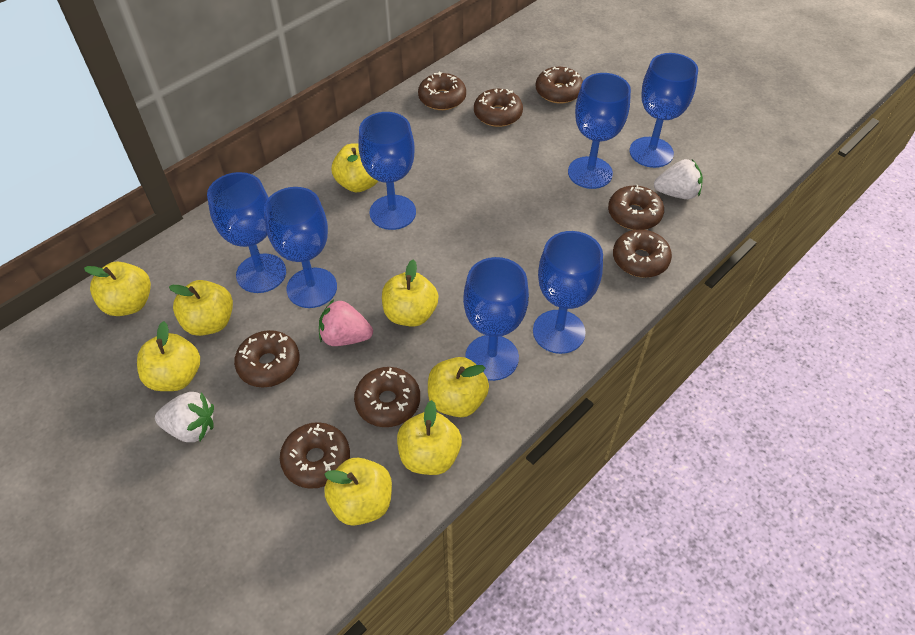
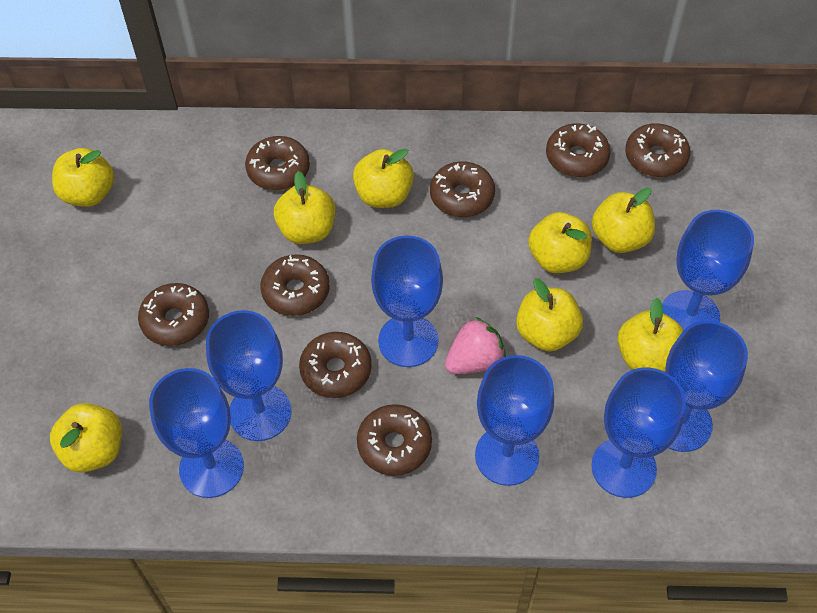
white strawberry: [155,392,214,442] [654,159,703,199] = 2 -> none = 0

